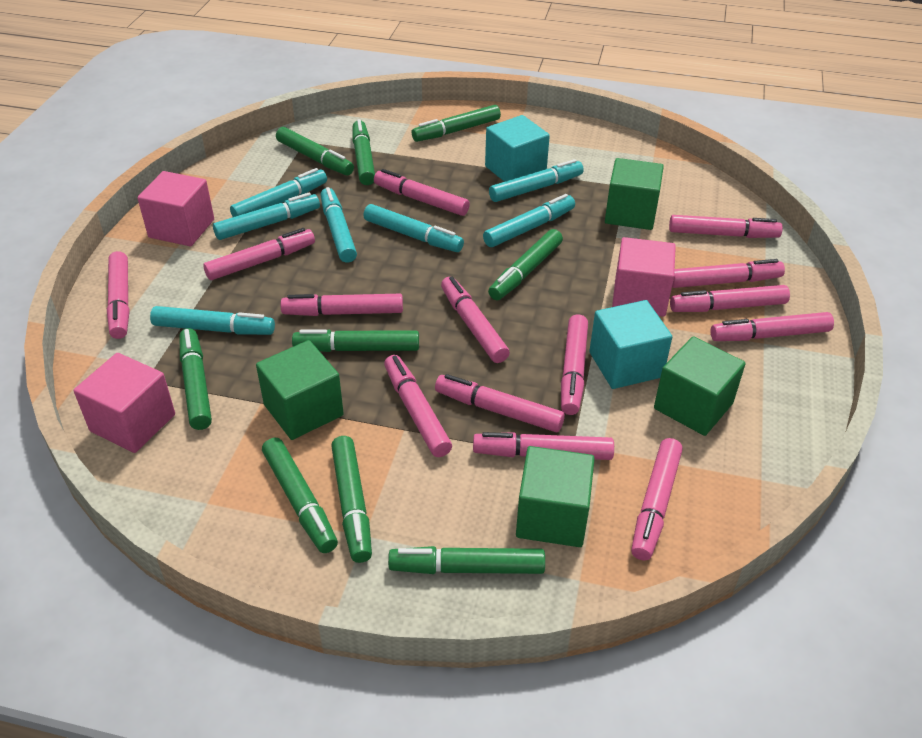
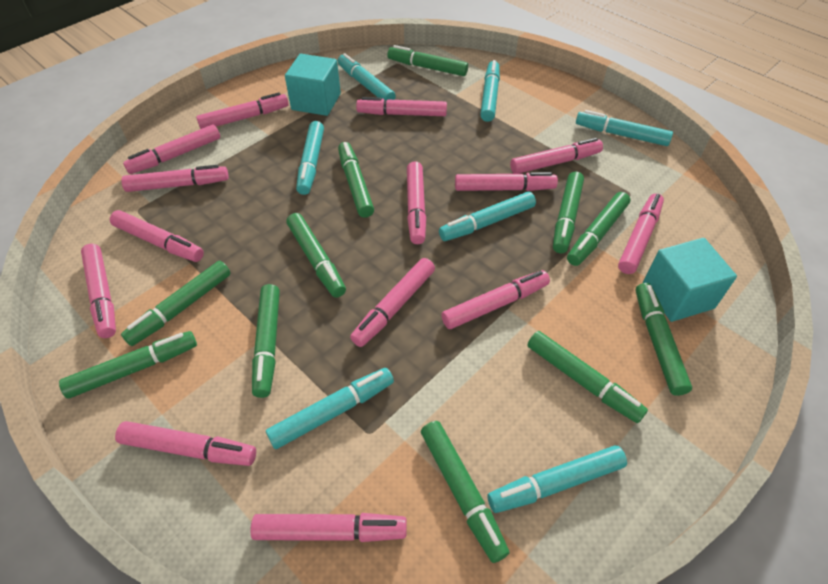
green cube: [256,340,344,440] [516,446,595,547] [605,158,664,230] [654,336,746,436] = 4 -> none = 0
green marker: [180,328,212,430] [262,438,338,553] [276,127,354,175] [292,330,419,352] [331,436,372,563] [353,119,375,185] [388,546,545,574] [411,105,501,142] [488,229,563,300] = 9 -> [59,331,197,399] [121,261,231,346] [252,284,280,398] [287,213,346,298] [338,142,374,218] [387,45,468,76] [421,421,509,563] [527,331,648,423] [553,172,584,254] [567,192,630,266] [635,283,692,396] = 11
pink cube: [74,353,175,453] [137,171,214,246] [612,237,676,317] = 3 -> none = 0

